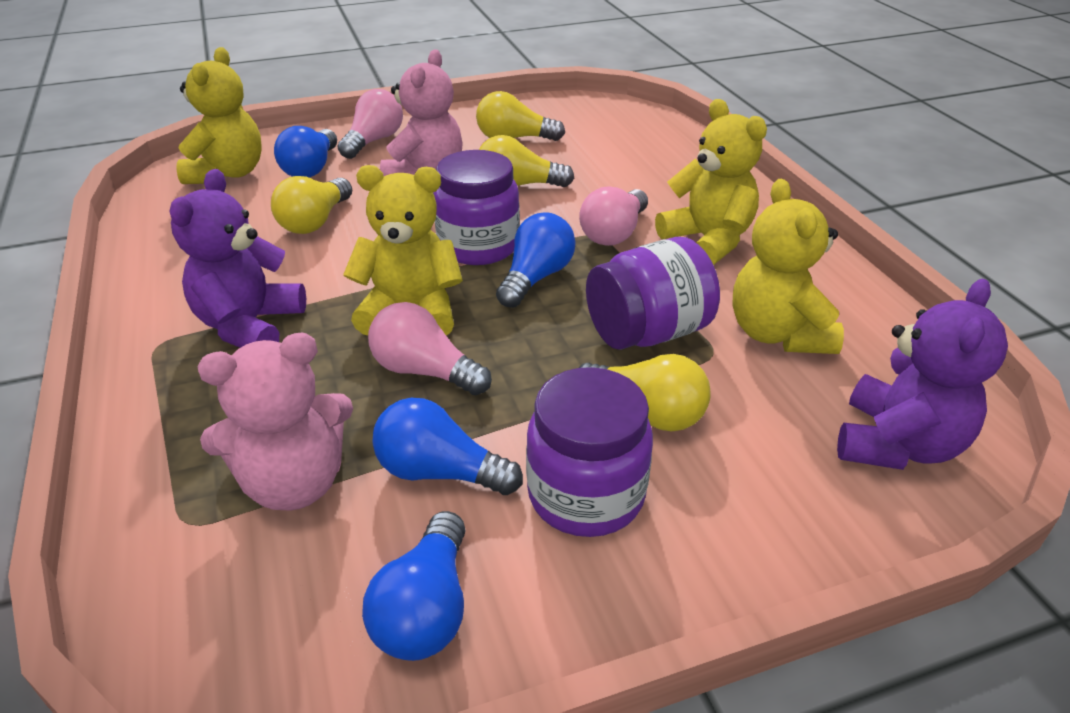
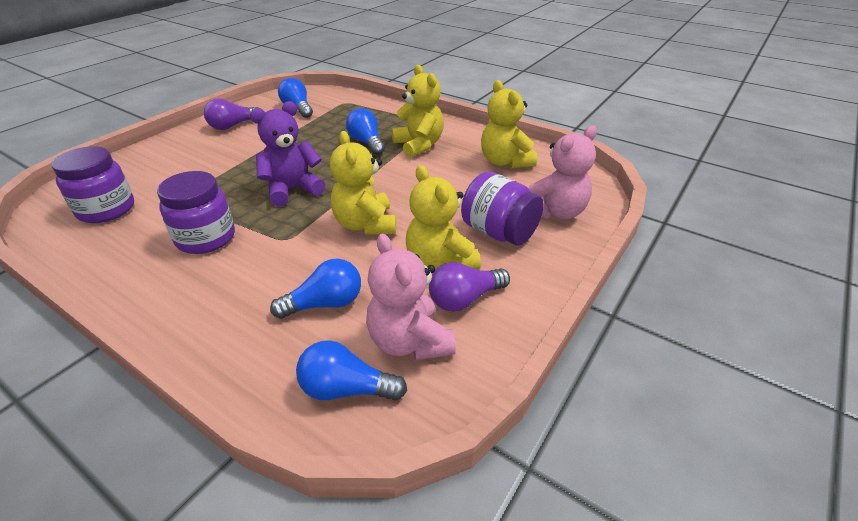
pink light bulb: [337,89,403,159] [368,302,492,395] [579,186,648,246] = 3 -> none = 0
purple light bulb: none = 0 -> [204,98,259,130] [429,262,510,312] = 2
purple teddy bear: [170,169,306,348] [837,279,1008,470] = 2 -> [250,101,325,207] = 1
yellow light bulb: [271,176,352,234] [476,91,565,141] [479,135,574,187] [579,354,711,432] = 4 -> none = 0

